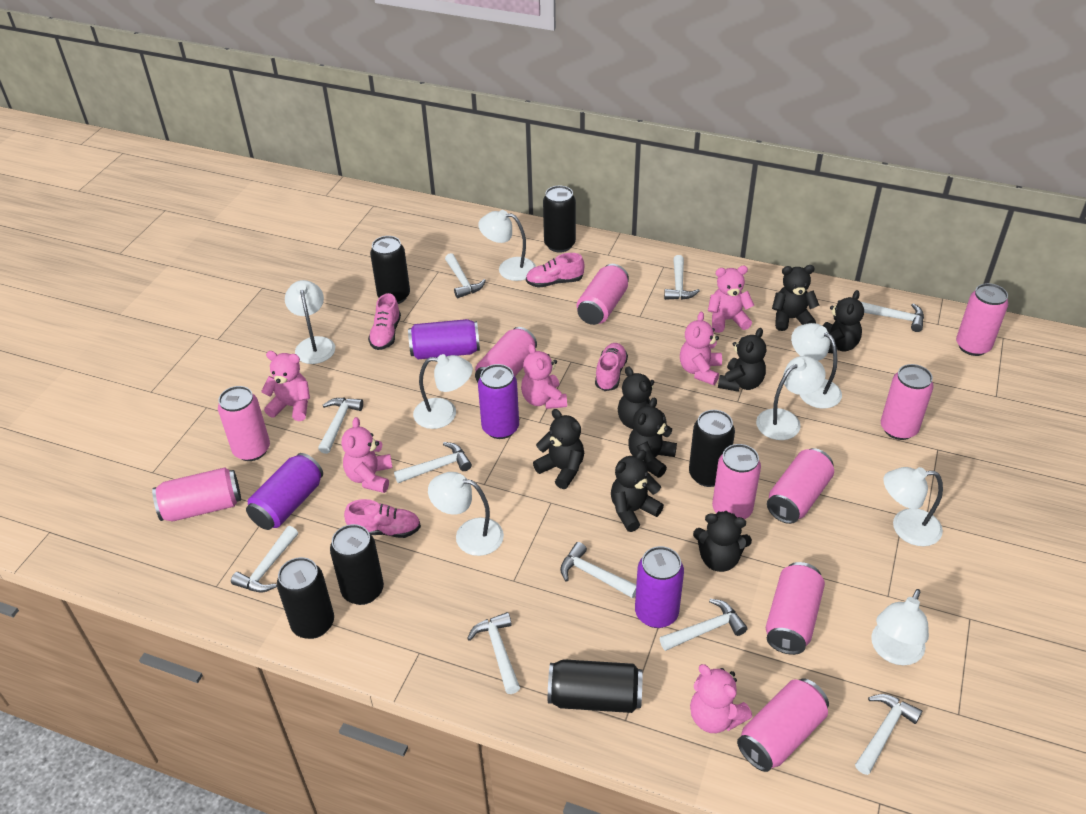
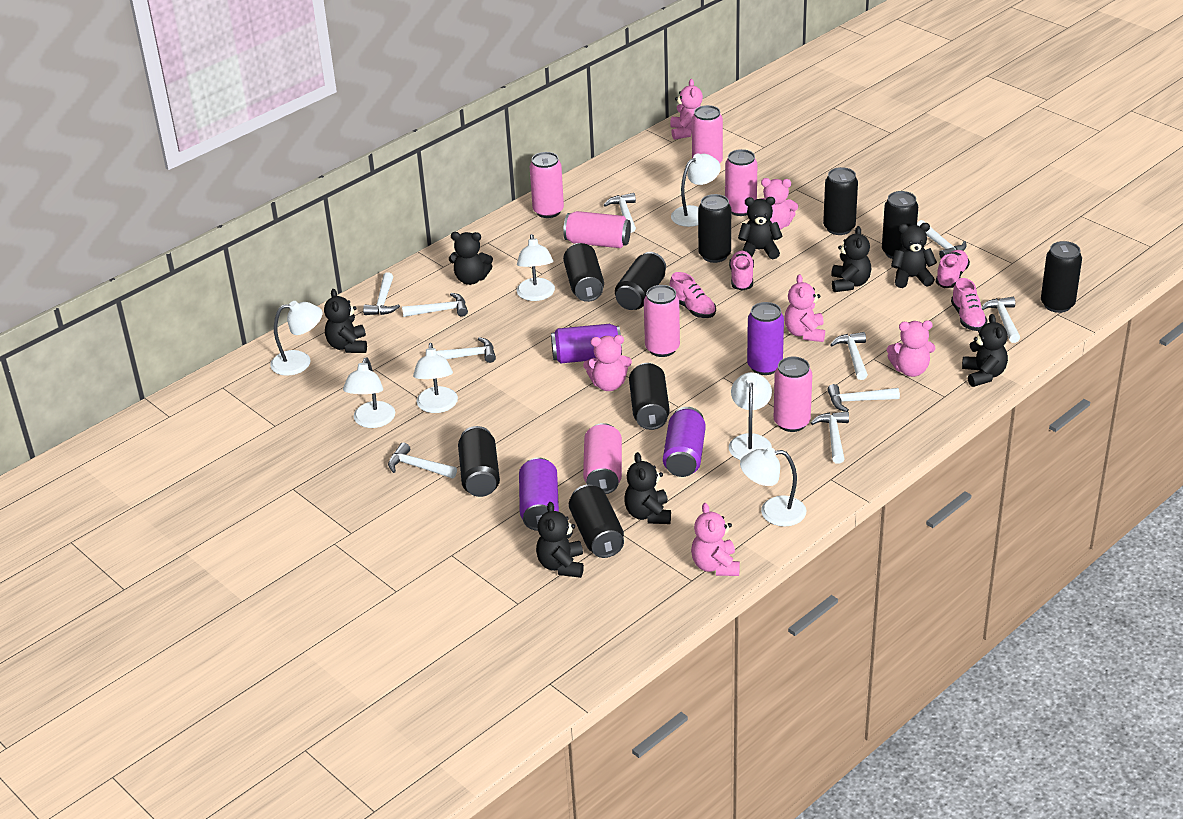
black can: [277,557,334,639] [330,524,384,605] [370,236,410,304] [543,186,576,253] [548,659,643,713] [689,410,735,487] = 6 -> [458,426,500,497] [563,243,604,302] [569,485,624,558] [615,252,666,310] [629,363,670,430] [698,194,731,263] [823,167,858,235] [882,191,918,259] [1041,241,1082,313] = 9
pink can: [152,467,241,521] [218,386,270,461] [475,327,537,382] [577,264,629,325] [712,444,761,519] [737,678,829,772] [766,562,825,655] [767,448,834,524] [881,364,934,440] [956,283,1008,356] = 10 -> [530,152,564,218] [563,211,631,248] [583,423,622,494] [644,285,680,357] [692,105,723,163] [725,149,757,216] [774,357,812,432] = 7
white lamp: [285,280,335,364] [413,354,473,429] [428,472,504,556] [478,210,536,281] [756,356,826,440] [791,323,842,408] [871,589,929,665] [883,467,943,546] = 8 -> [270,301,323,376] [343,357,395,428] [413,343,458,413] [517,234,555,301] [671,154,721,227] [729,372,772,460] [740,447,806,526] = 7

